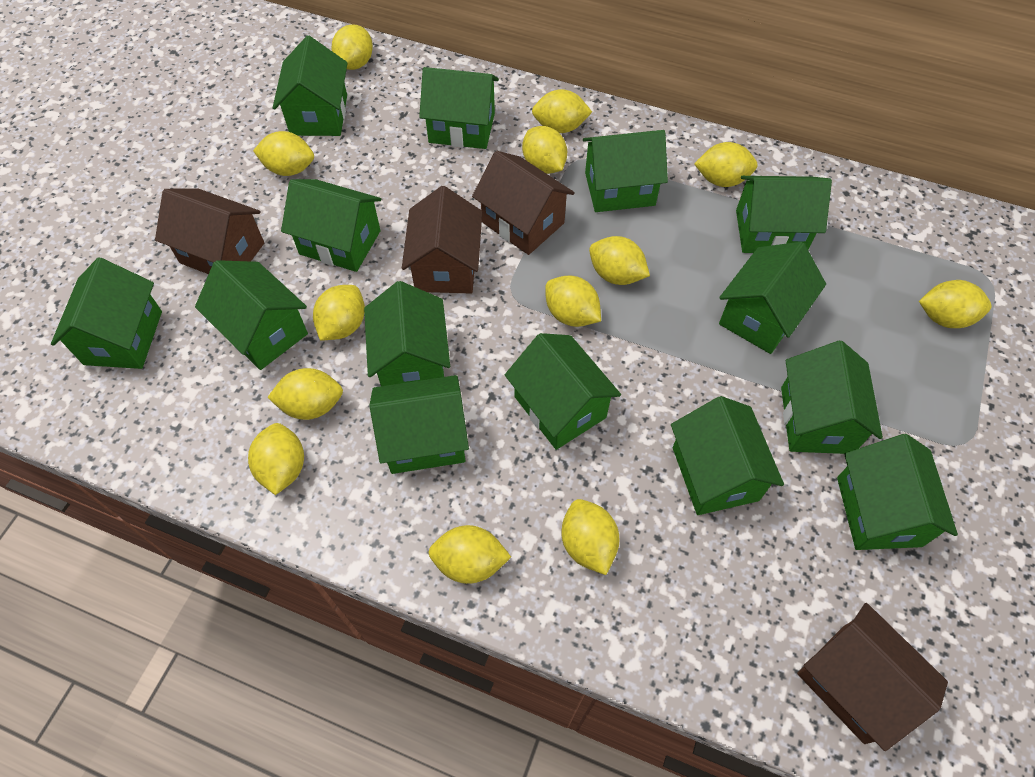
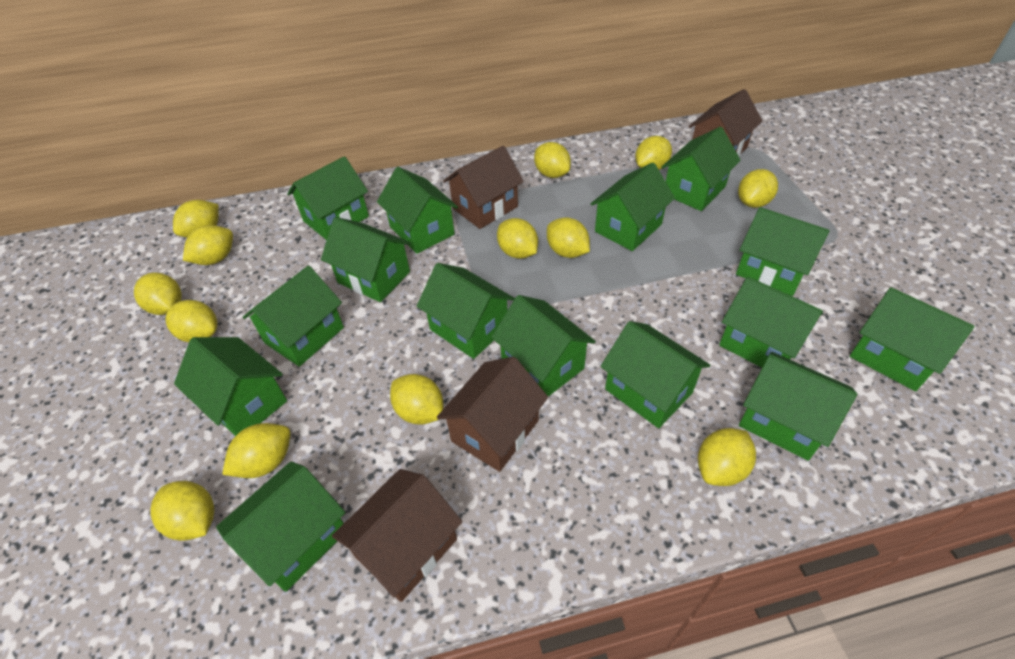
green house: [51,257,162,369] [195,260,308,370] [273,36,348,136] [281,179,381,272] [364,281,450,386] [369,375,469,474] [419,67,499,149] [505,333,621,450] [583,130,668,212] [671,396,784,515] [719,242,826,354] [736,176,832,253] [781,341,883,454] [837,434,958,550] = 14 -> [174,337,287,436] [216,461,345,592] [242,266,344,367] [287,156,369,240] [321,217,411,302] [377,167,458,254] [417,263,515,359] [491,295,596,397] [591,163,675,251] [601,321,710,428] [662,127,741,211] [719,277,823,368] [736,207,830,296] [739,352,857,461] [850,287,975,391] = 15

